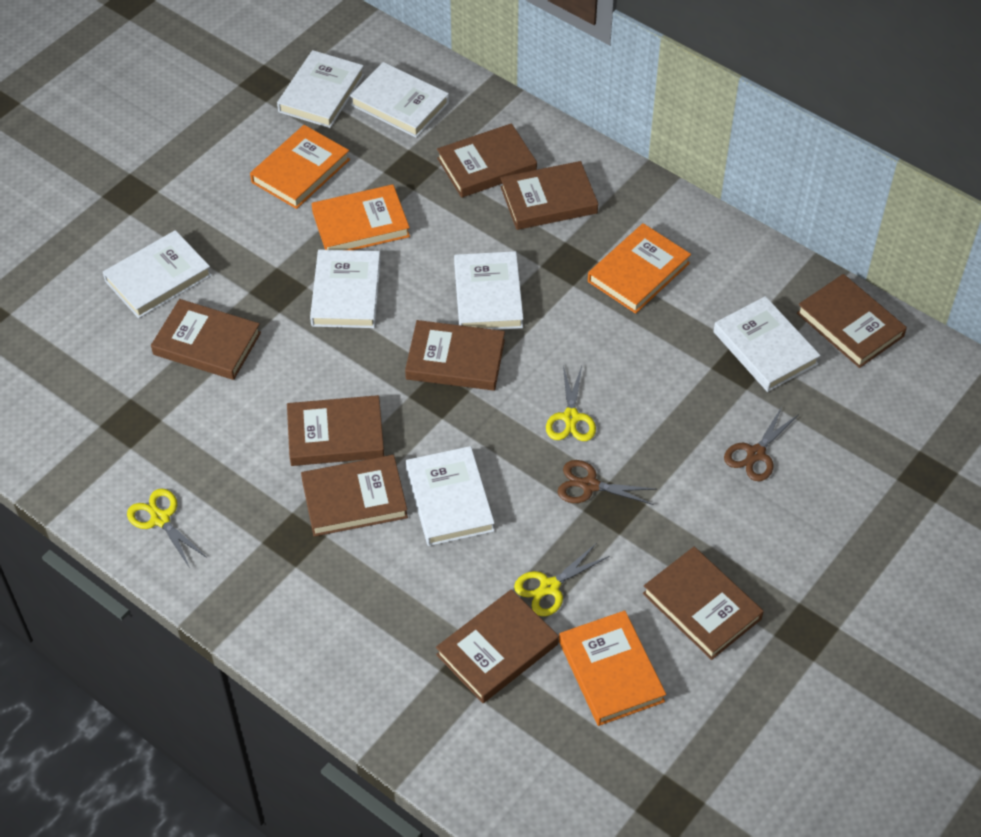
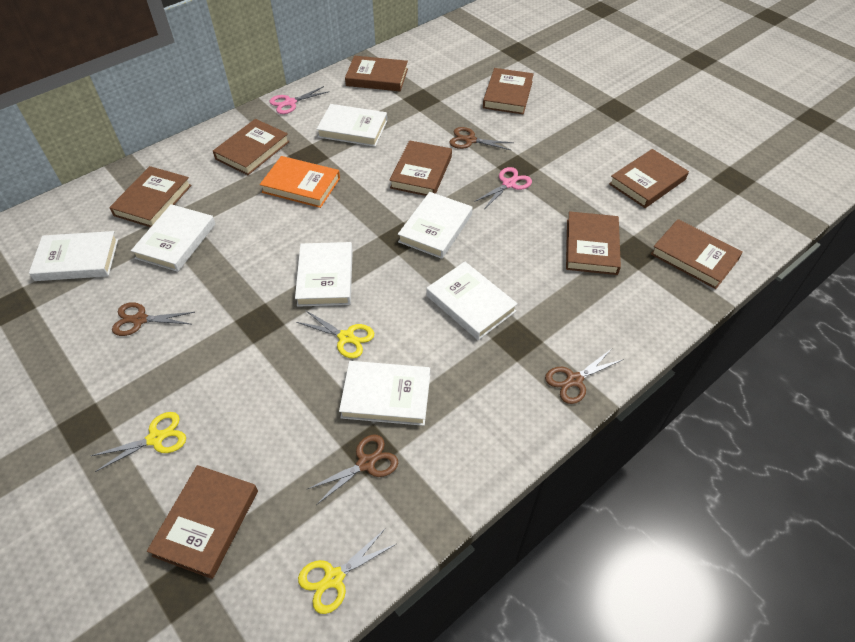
brown scissors: [557,460,657,505] [724,407,799,481] = 2 -> [112,302,195,336] [308,434,398,505] [449,127,514,150] [545,349,624,404] = 4
orange book: [250,125,350,209] [311,184,410,250] [559,610,666,726] [588,223,691,314] = 4 -> [260,156,340,208] = 1
pink scissors: none = 0 -> [269,86,328,114] [474,167,532,209] = 2

